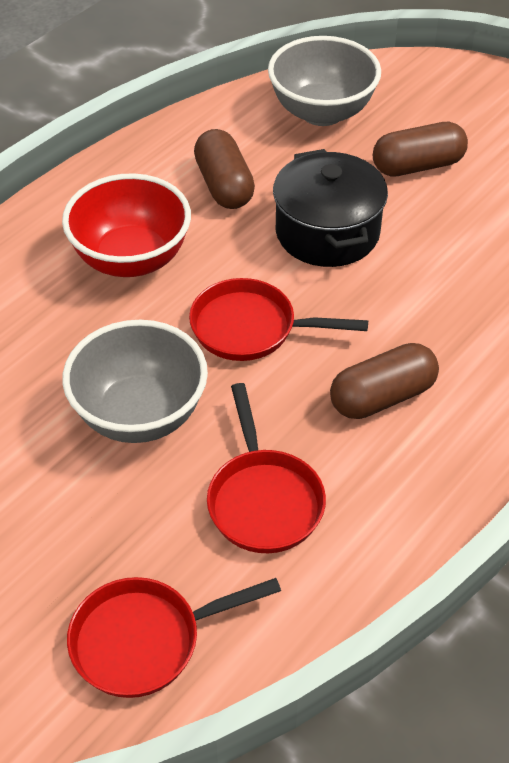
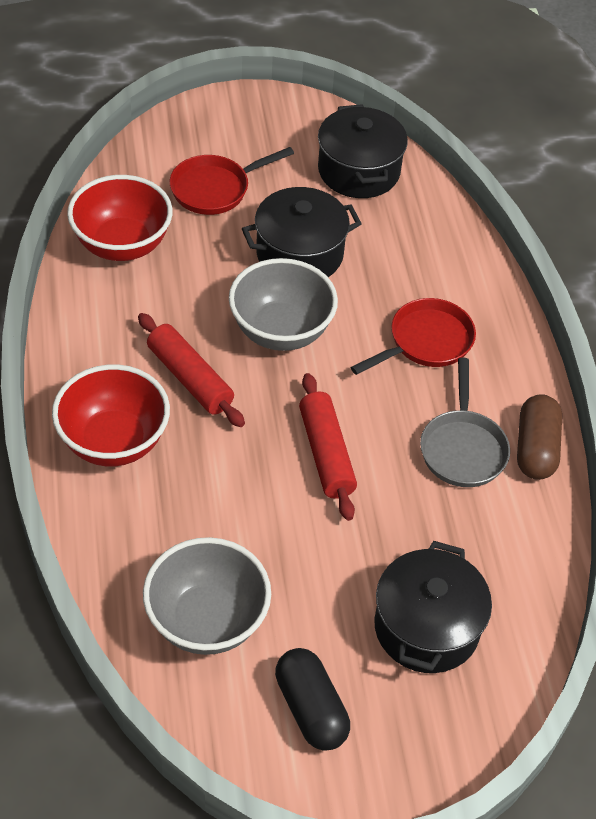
black capsule: none = 0 -> [275,648,350,751] = 1
black pot: [273,149,388,267] = 1 -> [242,187,362,277] [318,104,408,198] [374,541,492,673] = 3
brown capsule: [194,129,255,209] [330,343,439,419] [373,122,468,177] = 3 -> [517,394,562,480] = 1
grey pan: none = 0 -> [420,357,510,487] = 1
red bowl: [62,173,191,277] = 1 -> [52,364,170,467] [67,175,172,261] = 2
red pan: [67,577,281,698] [189,278,368,361] [207,383,326,553] = 3 -> [170,147,294,215] [351,298,476,375] = 2
red rolling pin: none = 0 -> [138,313,245,427] [299,373,357,521] = 2

